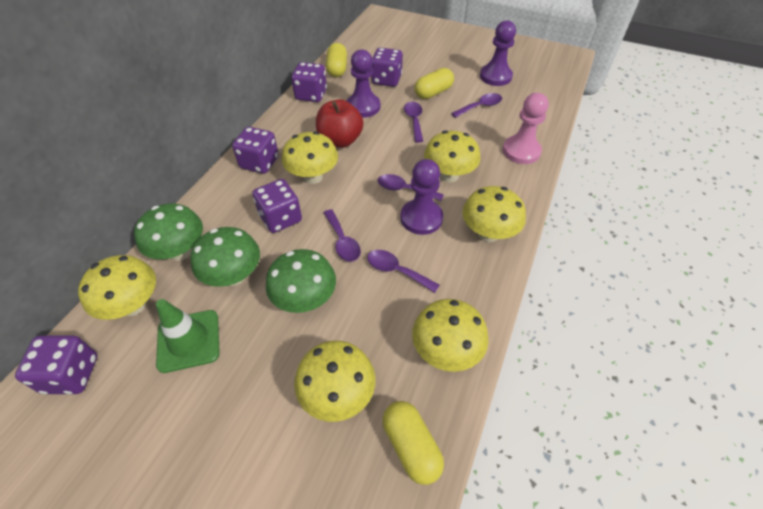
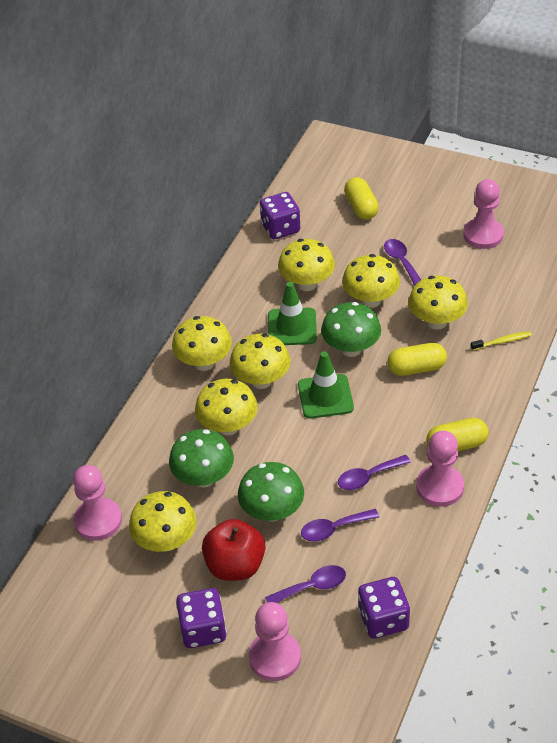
green traffic cone: [156,299,220,373] = 1 -> [268,282,317,345] [298,351,354,419] = 2
pink pawn: [503,93,548,164] = 1 -> [73,465,122,541] [249,602,301,681] [416,431,464,507] [463,179,504,249] = 4
purple dice: [15,335,97,394] [232,127,279,174] [252,179,302,233] [291,62,327,102] [371,48,403,87] = 5 -> [176,588,226,648] [260,192,300,239] [358,577,410,639] = 3
purple pawn: [347,49,380,118] [400,159,443,235] [480,20,516,86] = 3 -> none = 0
purple spoon: [324,209,361,262] [367,250,439,293] [378,174,444,201] [404,102,423,143] [451,93,502,118] = 5 -> [265,565,346,603] [301,509,379,542] [338,455,411,490] [384,239,421,286] = 4
yellow mushroom: [78,255,156,320] [282,132,338,184] [294,341,375,422] [412,299,489,372] [424,130,480,183] [463,186,526,242] = 6 -> [129,491,197,552] [172,316,232,371] [195,379,258,435] [230,334,290,389] [278,239,335,291] [342,254,400,308] [408,276,468,330] = 7
yellow toothbrush: none = 0 -> [470,331,532,351] = 1

